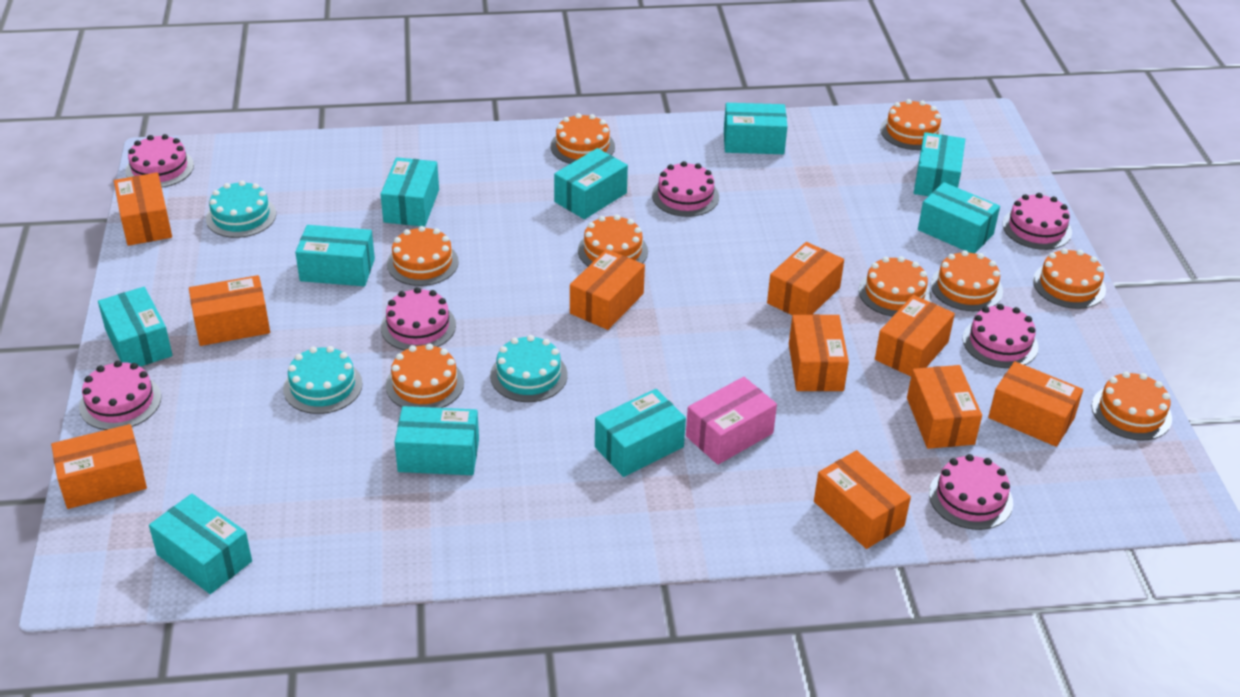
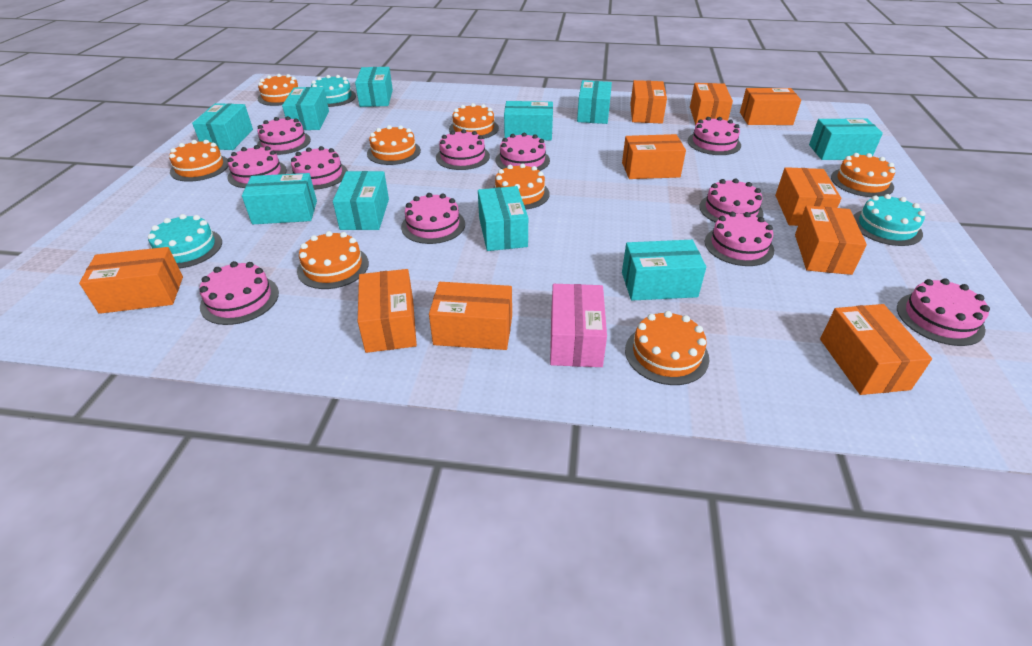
orange cake: [386,343,464,408] [387,226,459,286] [550,113,615,164] [578,215,648,266] [859,256,931,317] [880,99,944,150] [930,250,1003,311] [1033,248,1106,309] [1092,371,1172,441] = 9 -> [169,140,229,182] [258,74,299,106] [297,231,369,289] [367,125,421,165] [449,103,499,139] [493,163,550,209] [625,311,709,385] [831,153,895,197] = 8
pink cake: [79,361,161,430] [125,134,194,188] [381,287,456,350] [652,161,719,217] [929,454,1013,530] [962,304,1038,368] [1002,193,1072,250] = 7 -> [199,261,279,325] [227,145,287,188] [257,116,311,155] [291,146,348,190] [401,193,465,244] [436,129,490,170] [496,132,550,171] [688,117,741,155] [699,178,764,223] [705,212,774,266] [897,279,990,346] = 11

